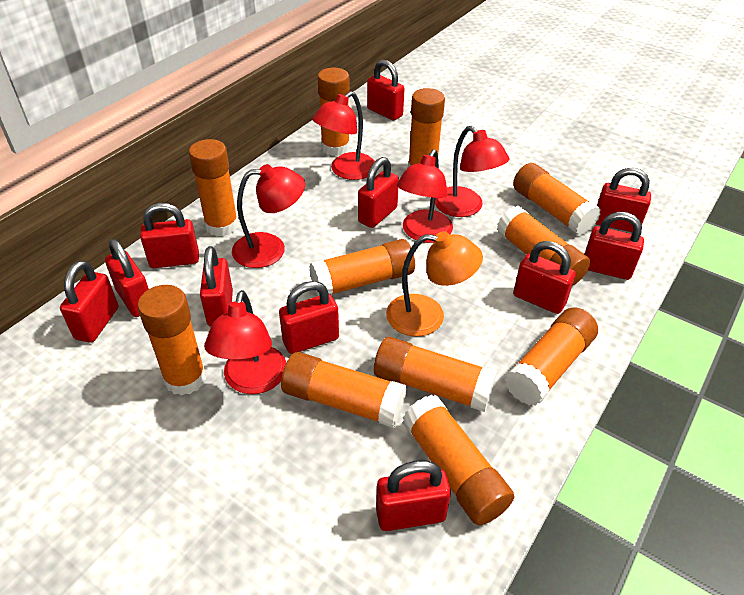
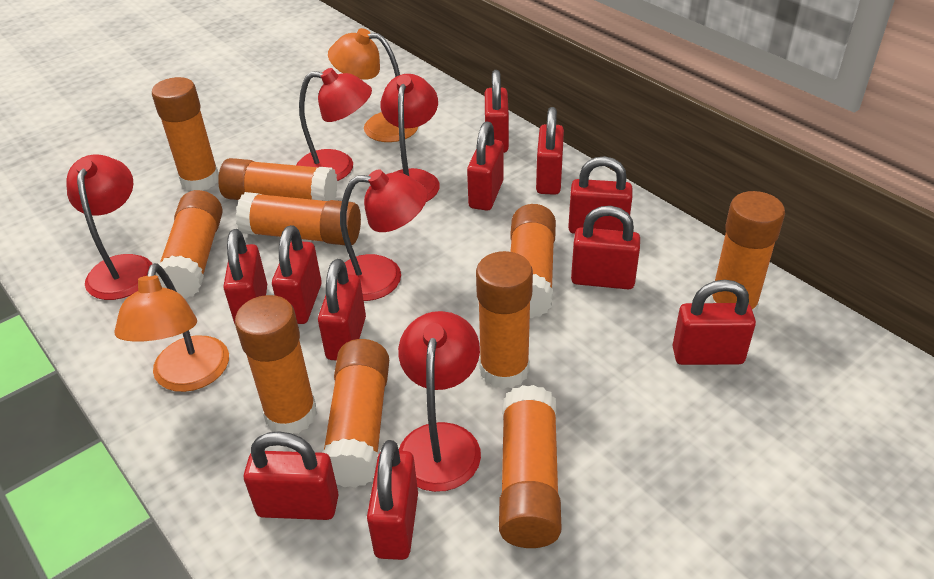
orange glue stick: [137,285,206,396] [189,139,239,237] [281,352,407,428] [309,239,415,296] [318,68,350,156] [374,337,497,412] [403,395,514,525] [408,88,445,167] [497,206,590,286] [505,307,598,405] [513,163,601,235] = 11 -> [152,77,219,191] [156,190,223,299] [218,158,337,201] [235,192,361,245] [235,295,317,434] [322,339,389,488] [476,251,533,389] [499,385,561,548] [510,204,556,319] [709,191,785,316] = 10
orange lamp: [386,231,483,336] = 1 -> [115,263,229,392] [328,28,418,142] = 2

